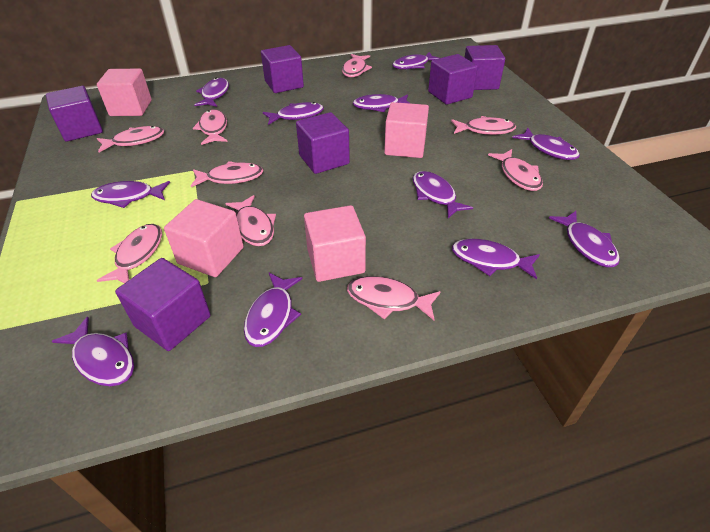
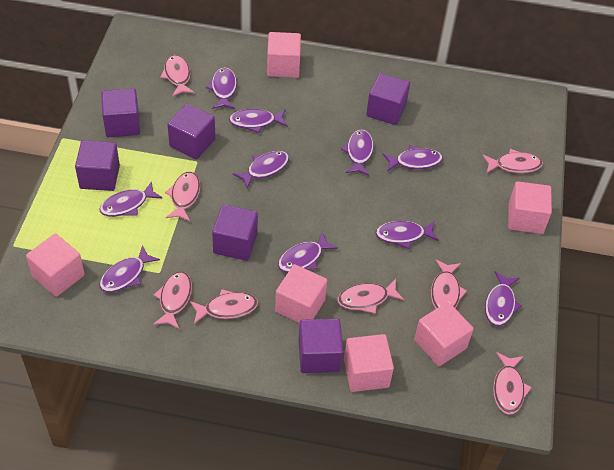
pink cube: [97,69,152,116] [164,199,244,277] [304,205,366,282] [384,102,429,158] = 4 -> [26,233,85,297] [267,32,301,78] [275,264,327,323] [344,334,394,392] [414,302,473,366] [508,181,552,234] = 6
pink fish: [97,126,164,152] [97,224,162,283] [191,161,263,187] [193,110,228,145] [225,195,276,246] [342,54,372,77] [347,276,441,320] [451,116,516,135] [488,149,543,191] = 9 -> [153,271,192,329] [160,55,195,96] [165,172,200,222] [190,289,258,324] [338,279,404,314] [431,260,467,309] [483,149,543,173] [493,352,532,415] = 8
purple fish: [52,317,134,386] [91,181,170,208] [194,78,229,107] [244,273,303,347] [263,102,324,125] [353,94,411,112] [392,52,438,70] [413,171,473,218] [452,238,540,280] [512,127,580,160] [549,211,620,267] = 11 -> [100,181,163,217] [100,245,160,293] [206,67,237,109] [229,109,287,133] [233,151,289,188] [278,231,338,273] [341,129,374,176] [375,221,439,249] [383,145,443,172] [485,271,522,326] = 10

